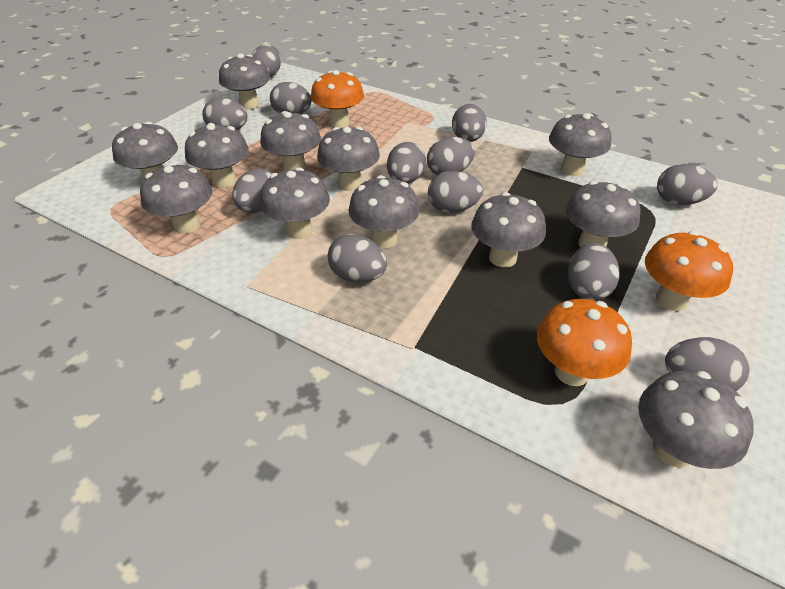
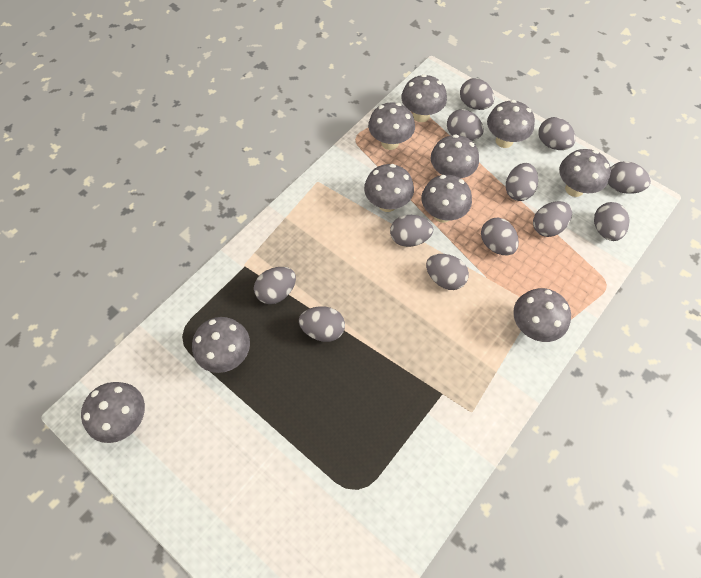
grey mushroom: [112,122,178,180] [140,163,212,234] [185,123,249,188] [219,54,270,109] [260,111,321,171] [260,167,330,239] [317,127,380,191] [348,175,419,248] [471,192,546,267] [549,113,611,176] [565,181,641,247] [638,371,754,469] = 12 -> [81,382,145,443] [192,317,250,373] [364,164,414,212] [368,102,415,150] [401,74,447,122] [421,175,472,223] [431,134,479,178] [487,100,535,148] [513,288,571,342] [559,149,611,197] = 10
orange mushroom: [311,70,364,128] [537,299,632,386] [645,231,733,311] = 3 -> none = 0

